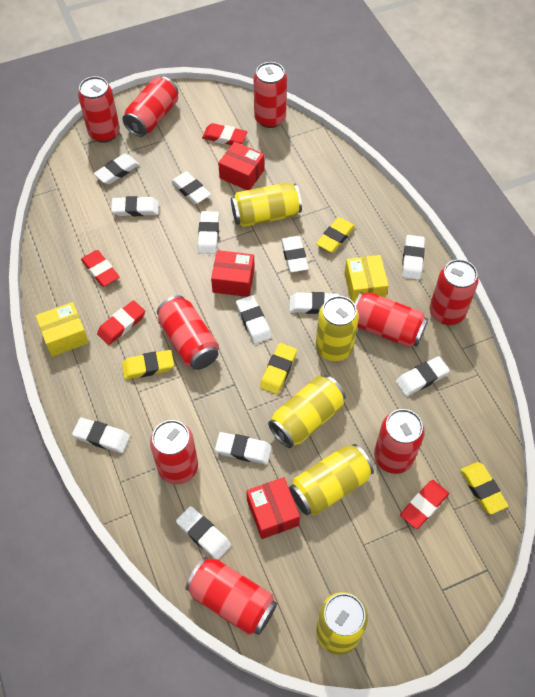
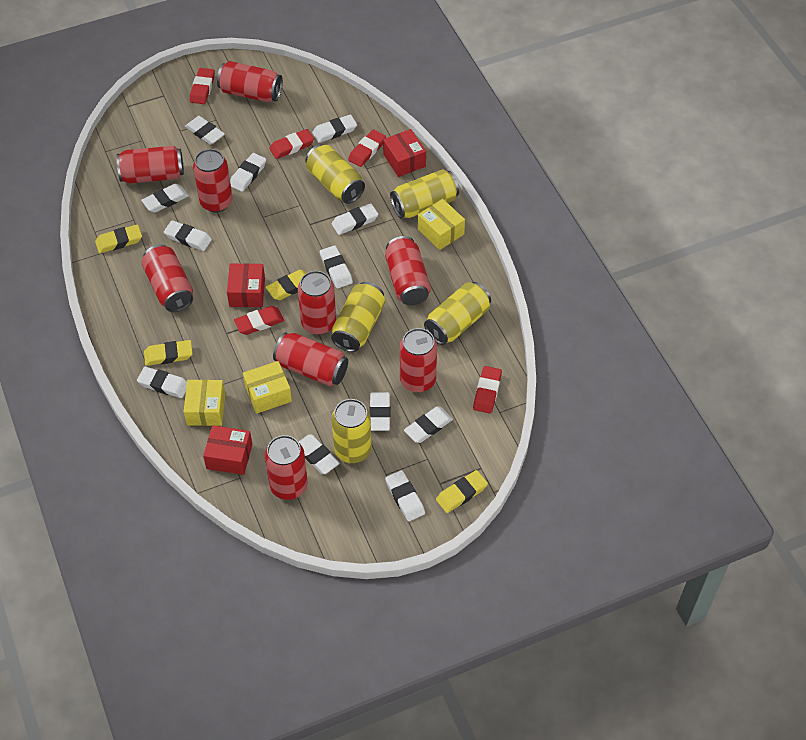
red eraser: [81,250,119,287] [97,300,145,345] [202,123,247,145] [400,480,449,529] = 4 -> [190,68,215,104] [234,306,284,335] [269,129,314,159] [348,129,386,167] [473,366,502,414] = 5
yellow box: [36,302,89,357] [344,255,389,303] = 2 -> [184,380,225,426] [243,361,292,414] [418,199,465,250] = 3

